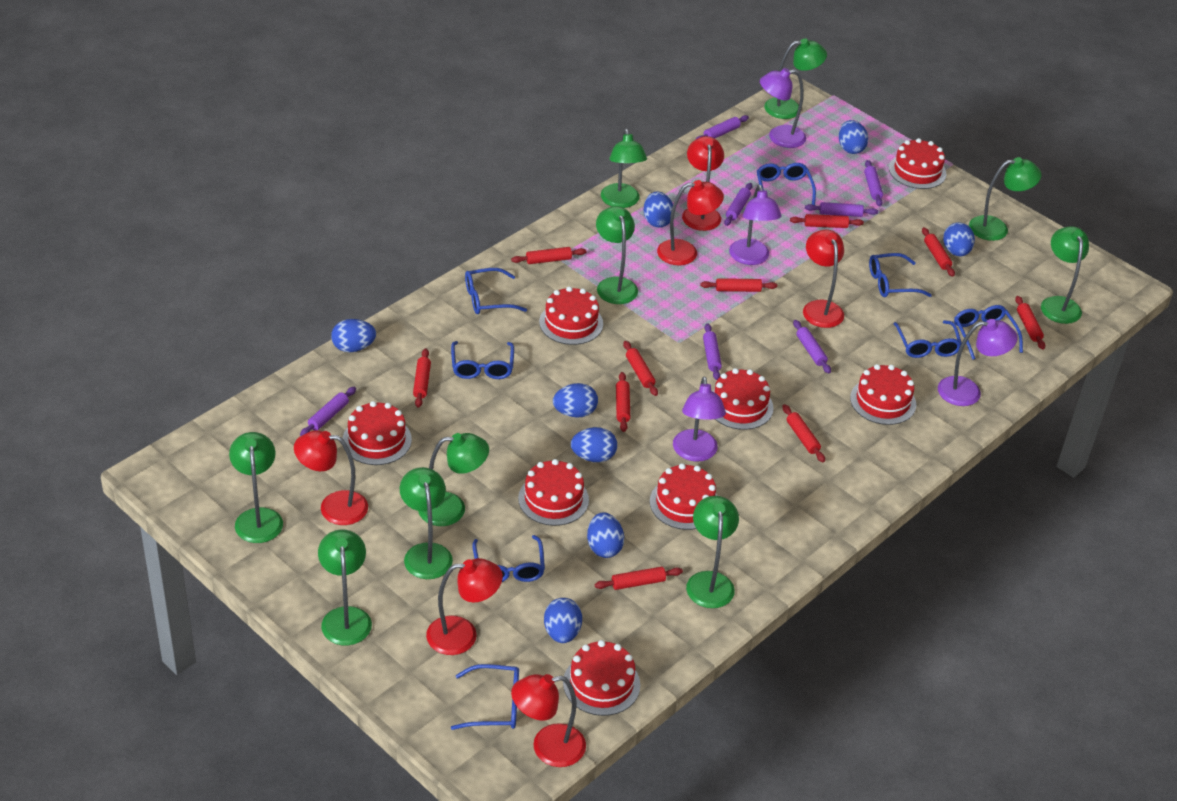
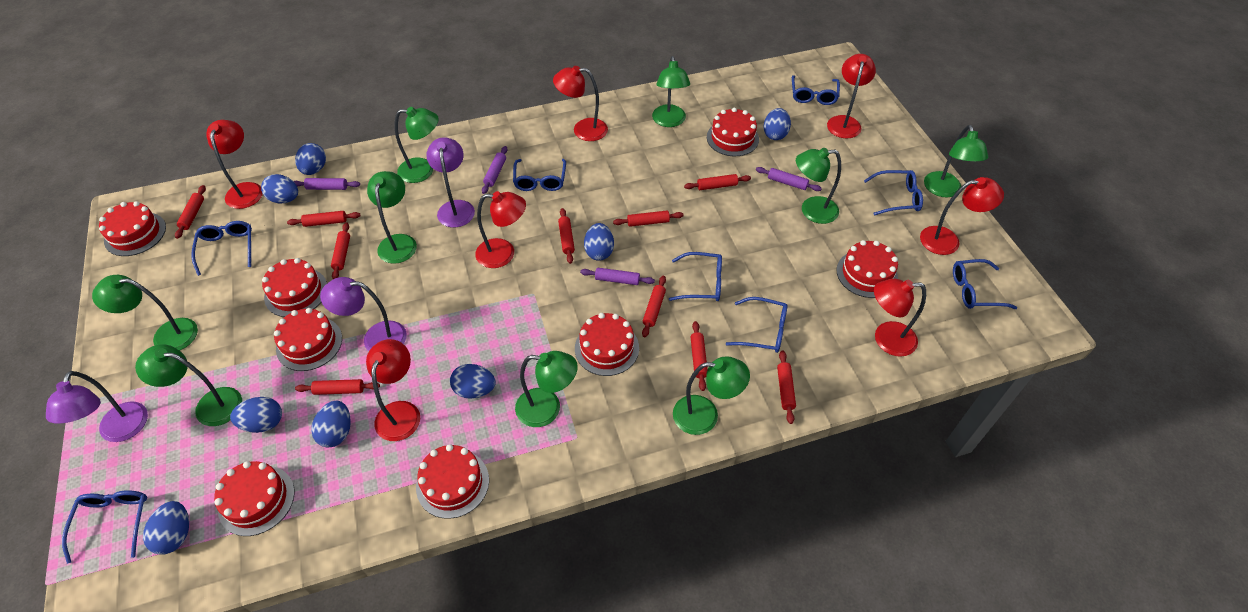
green lamp: [229,432,283,543] [318,529,372,645] [400,467,453,579] [418,433,489,526] [596,206,638,304] [601,129,647,208] [686,496,739,608] [764,38,827,119] [969,157,1042,241] [1041,226,1089,324] = 10 -> [92,275,198,351] [135,344,242,426] [367,171,417,264] [395,107,439,183] [515,351,578,427] [652,56,690,127] [673,356,750,435] [796,148,841,224] [924,125,988,197] = 9
purple lamp: [673,377,726,462] [729,185,782,265] [760,68,806,148] [938,319,1018,406] = 4 -> [46,371,148,442] [320,277,407,351] [426,137,475,227] = 3
purple rolling pin: [300,387,356,436] [695,115,749,140] [703,323,722,380] [724,183,752,226] [793,320,831,374] [805,202,878,217] [864,160,883,206] = 7 -> [293,178,360,190] [482,146,507,194] [580,268,655,285] [756,167,822,191] = 4
red lamp: [294,430,368,525] [426,558,503,655] [511,674,586,767] [657,180,724,265] [682,136,724,231] [803,229,844,328] = 6 -> [206,120,263,209] [366,339,420,441] [475,191,526,268] [553,66,608,141] [827,54,876,138] [874,279,926,357] [920,177,1004,255] = 7

